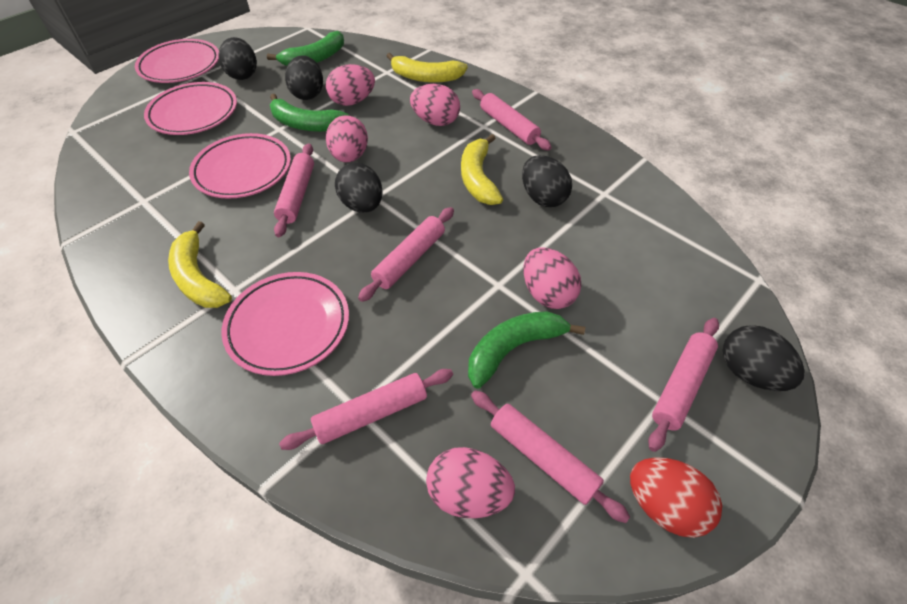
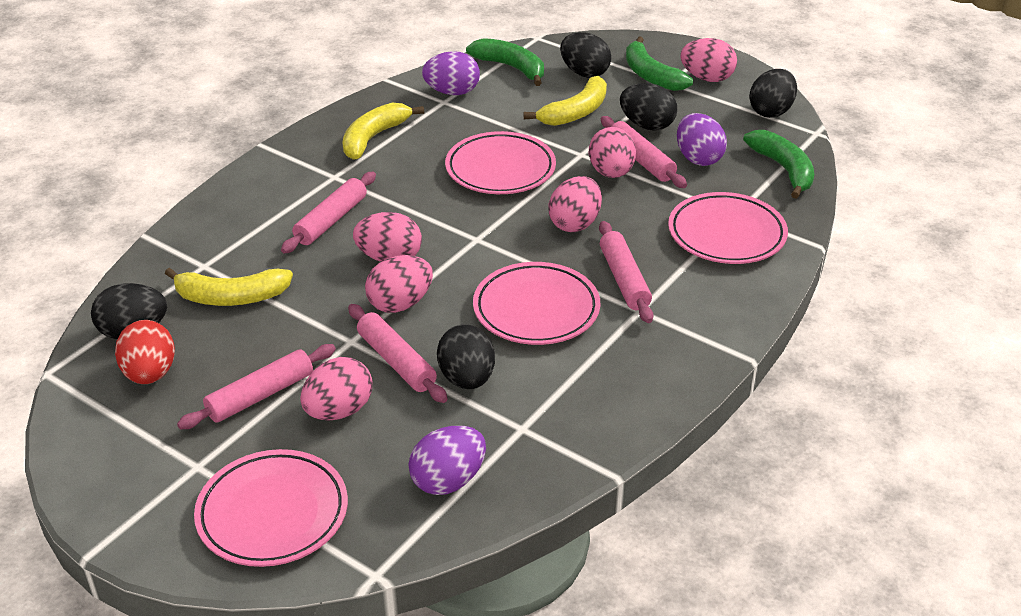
pink egg: [326,64,375,106] [326,115,368,163] [410,84,460,126] [426,447,515,518] [523,247,581,309] = 5 -> [300,357,372,421] [353,212,422,262] [365,255,433,313] [548,176,602,232] [589,127,636,178] [681,38,737,82] = 6
pink rolling pin: [274,144,314,237] [279,369,453,450] [358,207,454,302] [471,390,630,523] [472,89,552,150] [648,318,719,452] = 6 -> [177,344,336,429] [281,172,376,253] [348,304,447,403] [599,221,654,323] [601,116,687,188] = 5
purple egg: none = 0 -> [409,426,486,495] [422,51,480,95] [677,113,727,166] = 3

